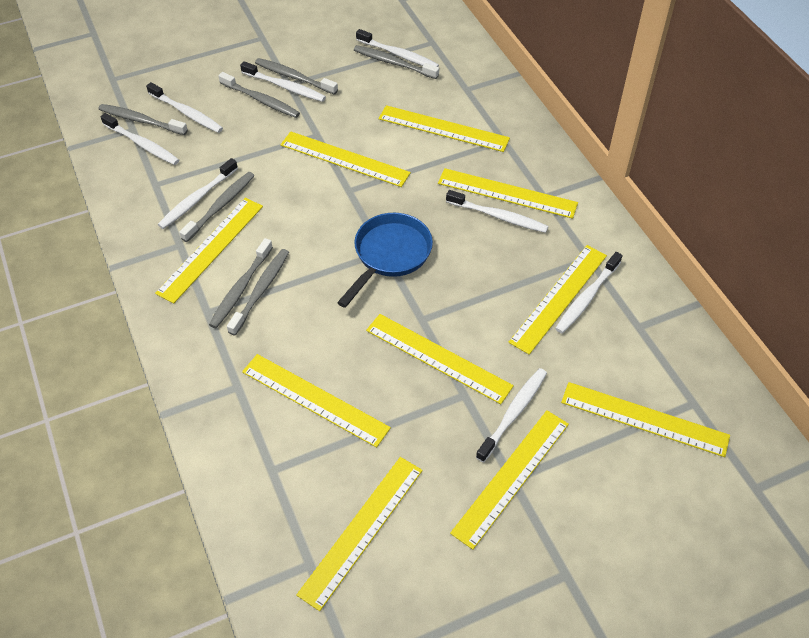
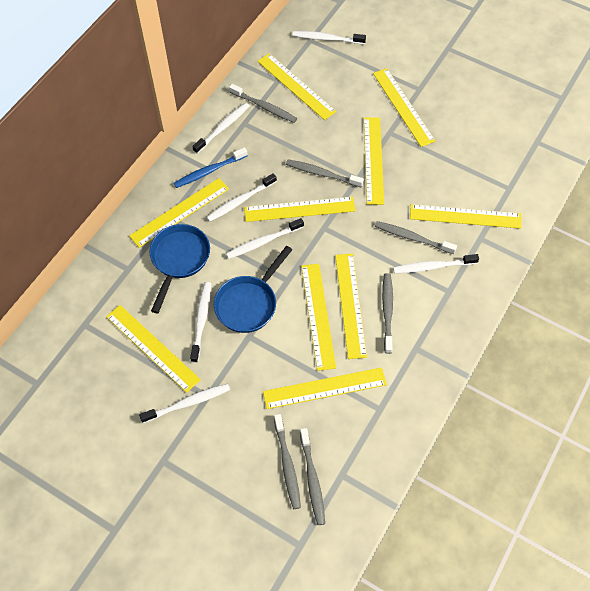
blue pan: [337,213,433,308] = 1 -> [150,224,210,313] [214,246,292,333] = 2
blue toothbrush: none = 0 -> [174,147,248,188] = 1
grey toothbrush: [98,104,188,135] [179,172,255,242] [209,238,273,328] [218,72,300,118] [227,249,289,335] [255,58,338,95] [354,45,439,79] = 7 -> [229,84,297,123] [274,414,301,509] [286,159,364,187] [300,428,325,525] [375,221,457,254] [382,273,393,354] = 6
white toothbrush: [101,113,179,165] [146,82,223,133] [158,158,238,229] [240,61,326,102] [356,29,439,67] [446,190,549,233] [476,368,547,463] [555,252,623,333] = 8 -> [139,384,230,423] [190,282,211,363] [192,103,250,154] [206,173,277,222] [226,218,304,259] [293,31,366,44] [393,254,479,273] = 7

